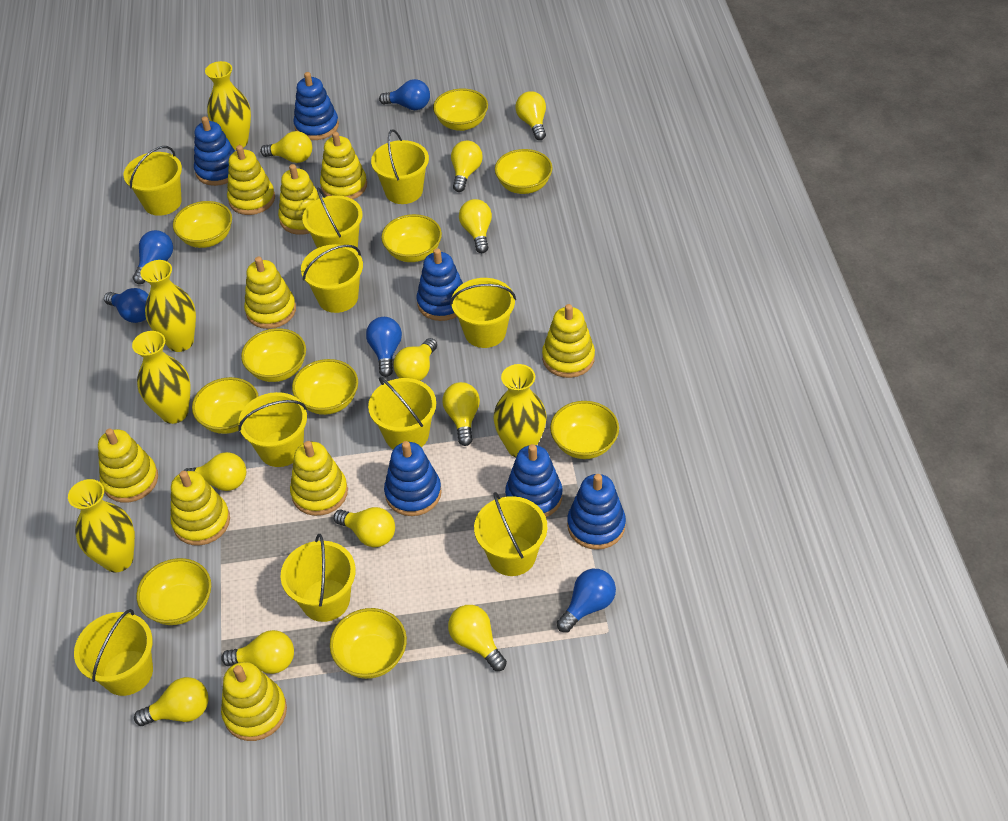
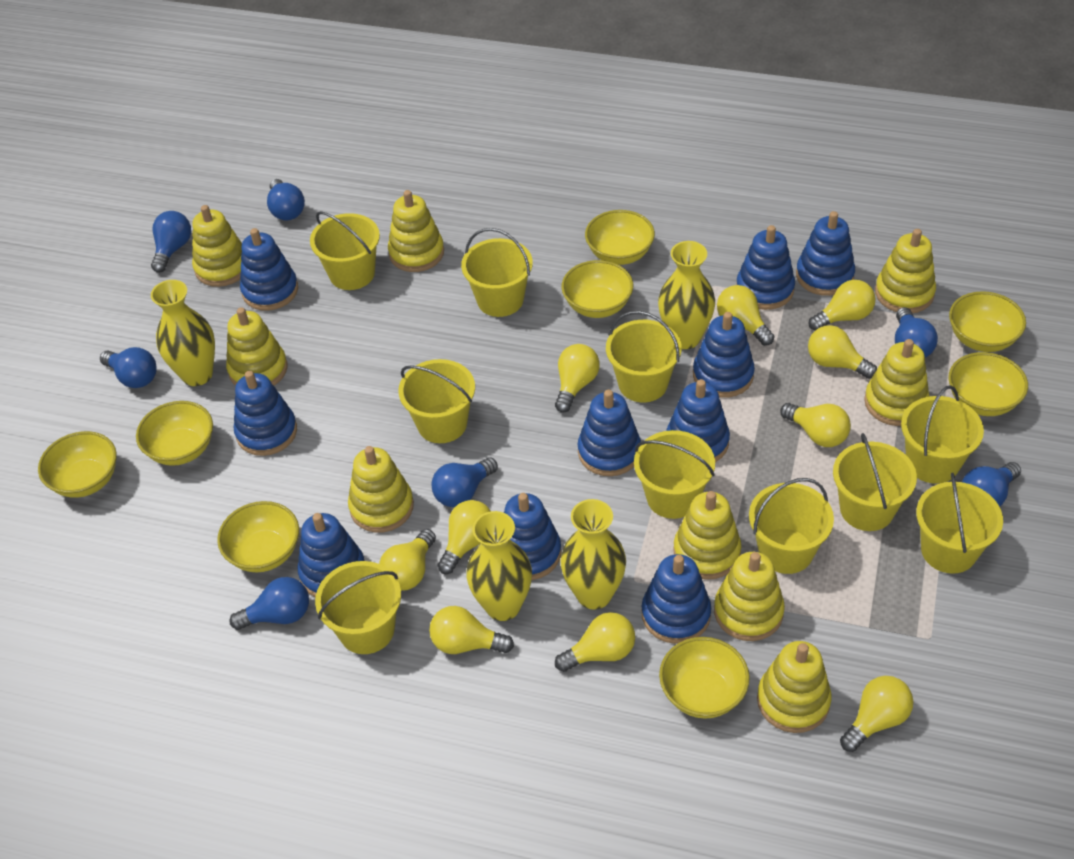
blue light bulb: [104,288,149,323] [133,230,173,284] [366,317,402,377] [379,79,430,110] [557,569,616,633] = 5 -> [100,347,157,388] [151,211,191,273] [229,577,309,630] [267,179,305,220] [432,457,498,507] [895,307,938,358] [962,462,1021,507] = 7
blue stacking toy: [194,117,235,186] [293,72,339,140] [384,441,442,516] [417,248,463,321] [505,444,562,517] [567,474,626,550] = 6 -> [234,371,297,456] [240,228,298,311] [298,513,365,597] [504,493,561,580] [578,390,641,476] [642,554,711,644] [667,379,730,462] [693,312,755,398] [736,225,795,310] [796,211,855,296] = 10
yellow bowl: [136,558,211,625] [173,201,232,248] [192,377,259,434] [241,328,306,382] [292,359,358,415] [330,608,407,679] [381,214,442,262] [433,88,488,131] [495,149,553,194] [550,401,619,459] = 10 -> [38,431,117,498] [136,401,213,466] [217,501,299,572] [561,260,633,318] [585,210,655,265] [659,637,750,719] [949,291,1026,352] [949,352,1028,416] = 8
yellow light bulb: [134,677,208,726] [183,452,246,491] [221,630,294,674] [260,131,312,163] [334,507,395,547] [393,338,437,381] [442,382,480,446] [448,605,507,671] [451,141,483,192] [459,199,492,253] [515,91,546,140] = 11 -> [379,529,436,591] [429,606,514,654] [437,500,491,574] [555,344,599,413] [555,612,635,672] [717,285,774,346] [780,403,851,447] [808,325,877,379] [809,280,876,331] [840,676,913,752] = 10
yellow vase: [68,479,135,572] [132,331,191,424] [141,260,196,352] [205,61,251,150] [493,364,547,457] = 5 -> [151,280,215,386] [466,511,532,621] [560,499,626,610] [658,241,715,349] = 4

